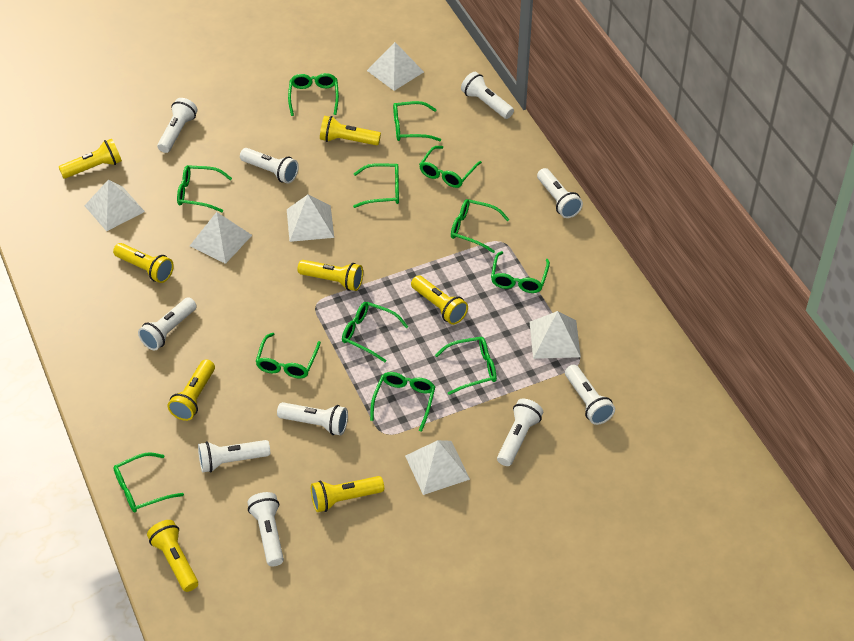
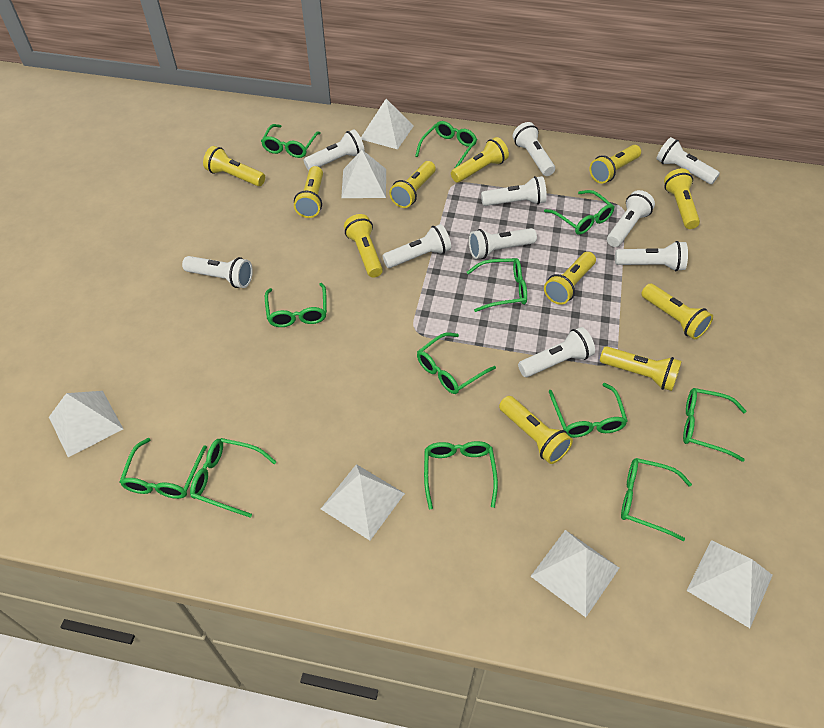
yellow flashlight: [59,139,122,179] [113,243,174,283] [147,520,198,592] [168,359,215,421] [297,260,363,291] [311,476,384,512] [320,116,381,145] [411,275,468,325] = 8 -> [203,146,265,186] [294,166,323,218] [344,214,383,278] [389,161,436,208] [451,137,509,183] [499,396,573,464] [544,252,596,305] [589,145,641,184] [600,346,682,391] [641,284,713,340] [664,169,700,229] = 11

